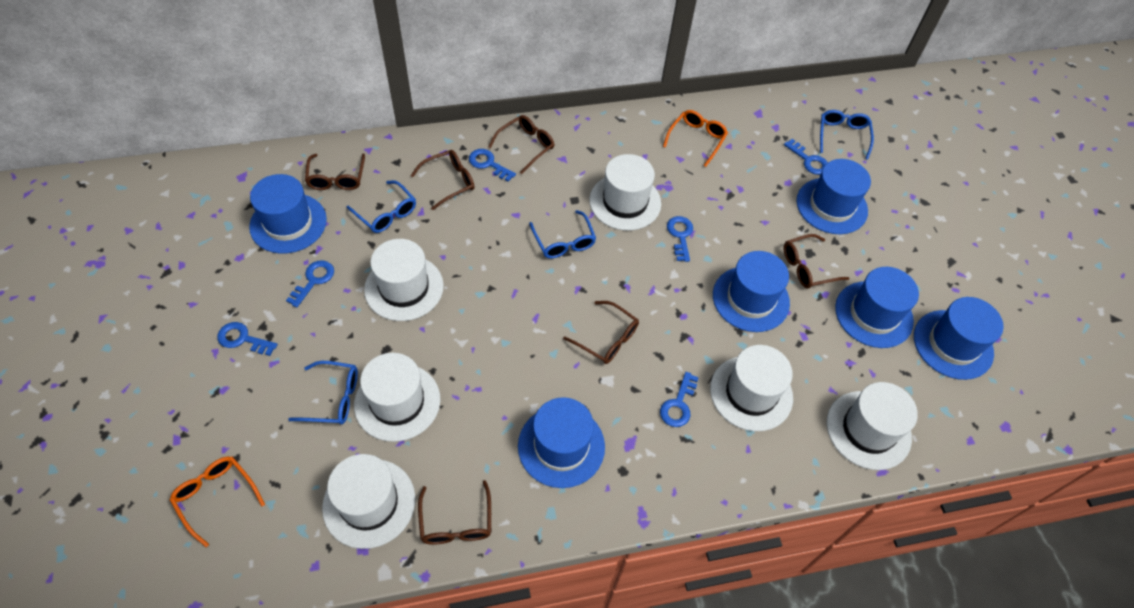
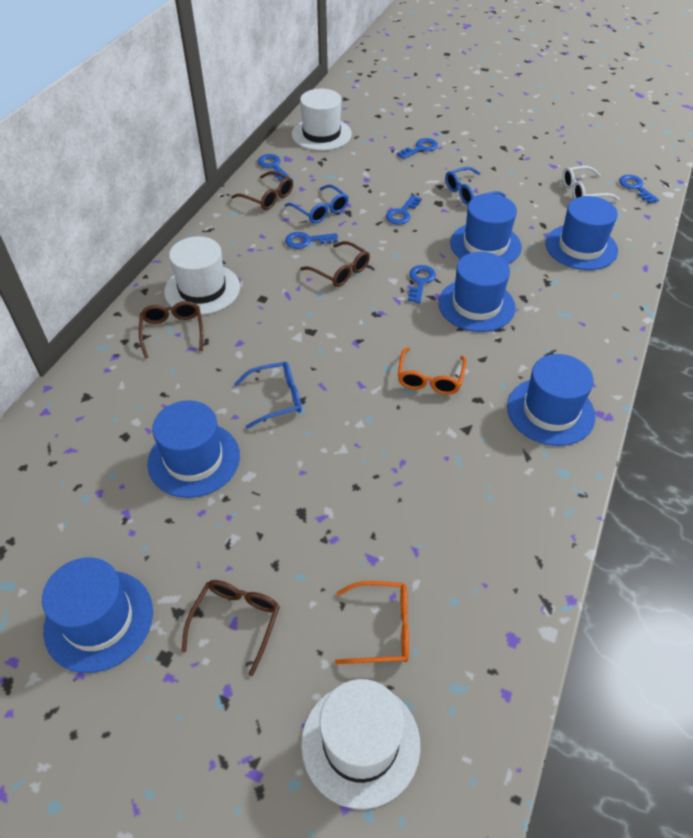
blue glasses: [288,361,358,424] [346,180,416,233] [529,210,596,258] [820,110,874,160] = 4 -> [234,362,302,429] [285,184,349,224] [445,166,506,205] = 3
brown glasses: [305,154,365,190] [411,150,474,210] [418,480,491,545] [488,115,555,174] [563,301,639,364] [784,234,850,289] = 6 -> [139,301,203,359] [182,580,280,676] [231,171,293,210] [300,241,370,287] = 4
white glasses: none = 0 -> [562,166,620,201] = 1
white hat: [322,454,415,549] [354,353,440,442] [364,239,444,321] [589,154,661,231] [710,345,793,431] [827,382,918,470] = 6 -> [164,236,240,315] [292,89,352,151] [301,679,420,809] = 3

